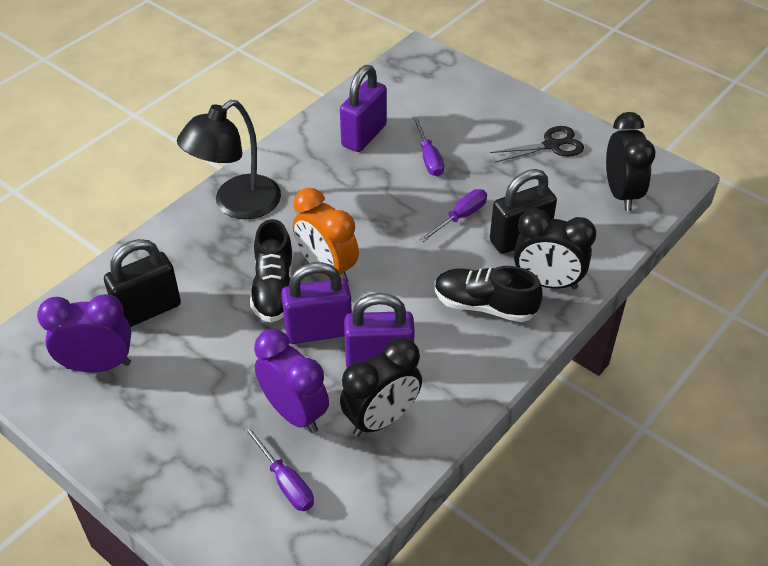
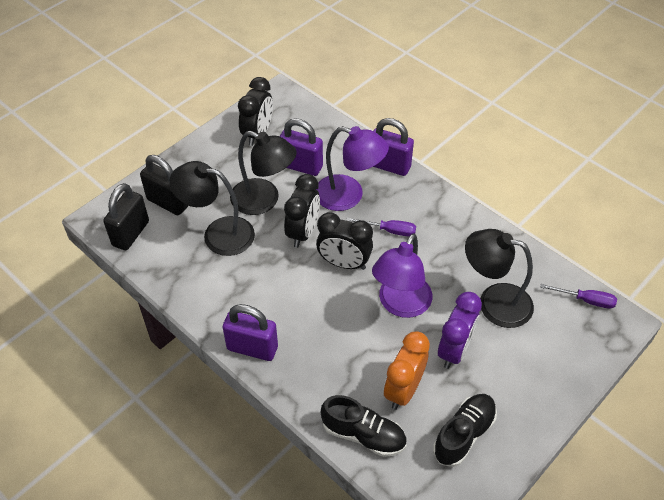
black lamp: [177,100,281,219] = 1 -> [169,161,255,256] [230,131,297,215] [465,229,534,328] = 3
black scissors: [490,126,584,163] = 1 -> none = 0
purple clock: [37,294,131,372] [254,329,329,433] = 2 -> [438,292,482,369] = 1
purple lamp: none = 0 -> [316,126,389,211] [372,233,432,318] = 2
purple screwdriver: [243,425,314,511] [413,117,444,176] [420,189,487,242] = 3 -> [346,218,416,237] [540,284,617,309] = 2

